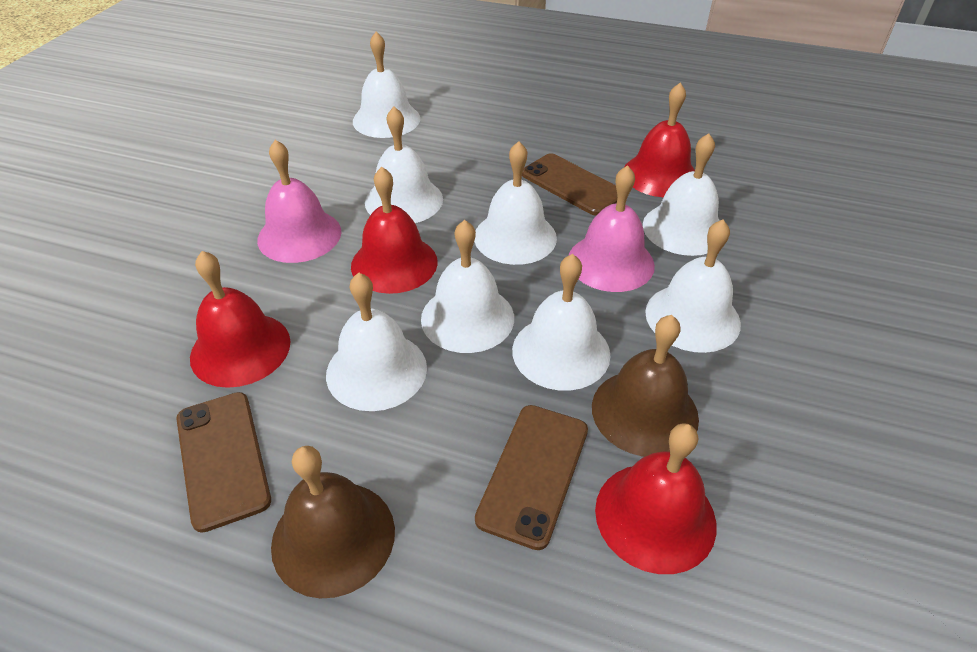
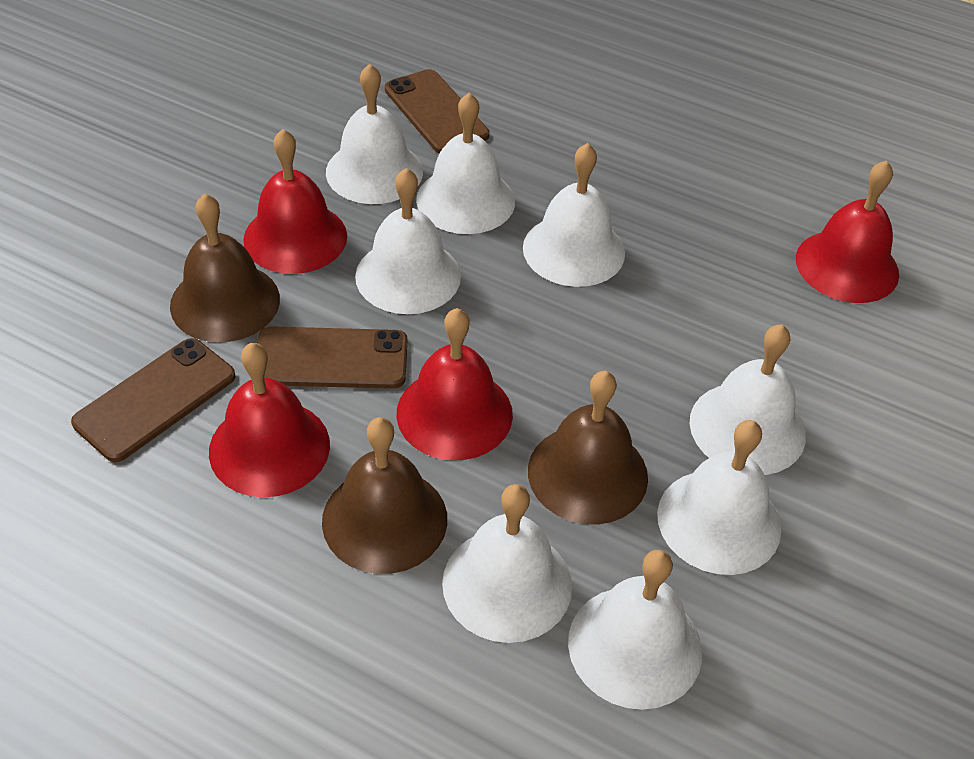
brown bell: [271,446,395,599] [592,315,699,457] = 2 -> [170,194,280,342] [322,417,447,574] [528,371,648,525] = 3
pink bell: [257,140,341,263] [569,165,655,292] = 2 -> none = 0

